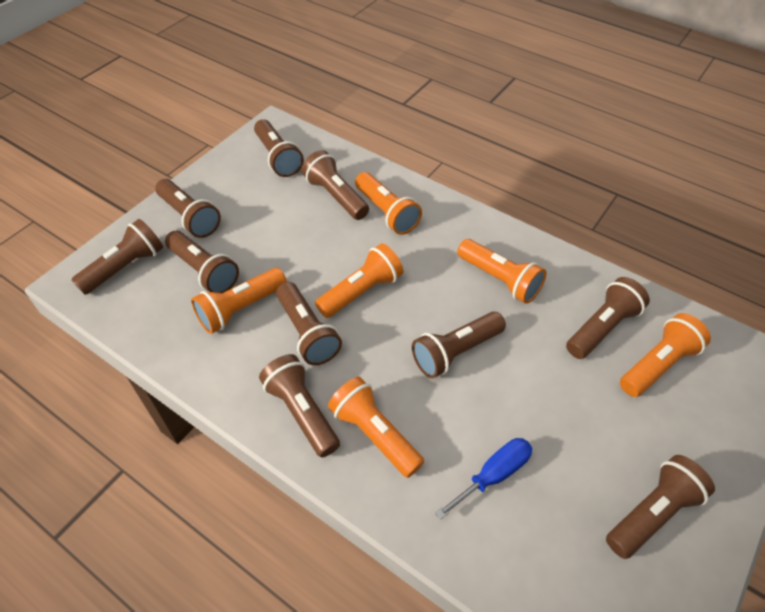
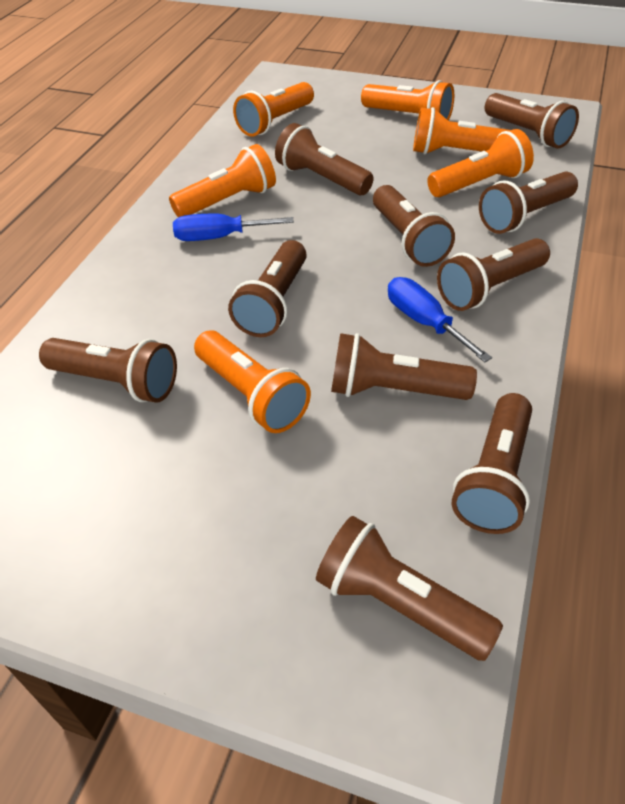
blue screwdriver: [435,438,532,520] = 1 -> [173,214,294,241] [388,277,492,362] = 2

